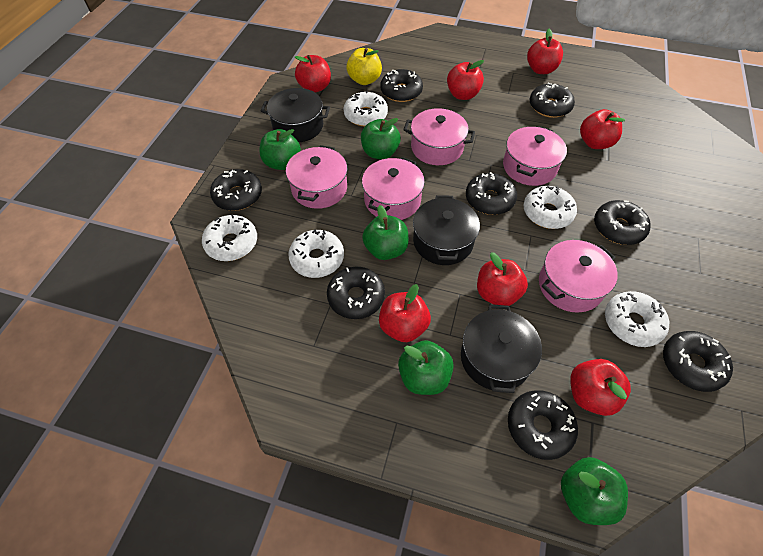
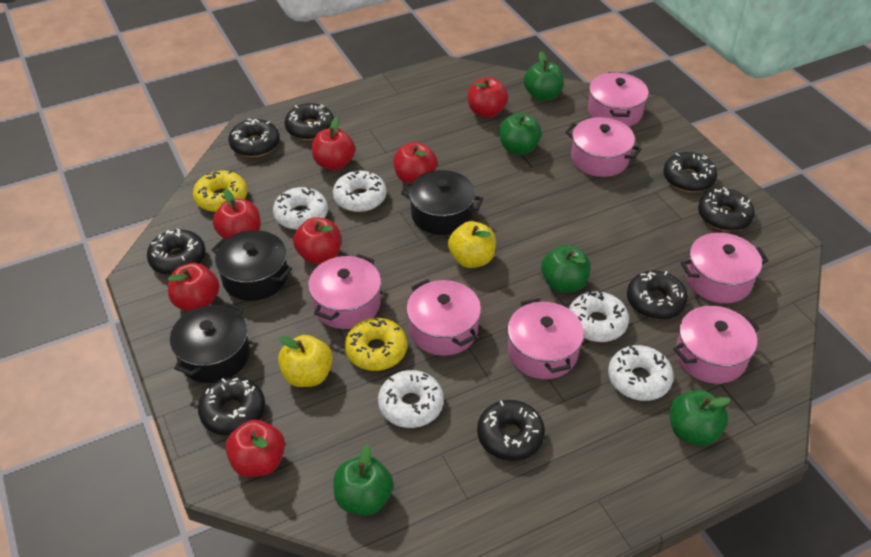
pink pot: [286,145,347,209] [362,157,425,220] [403,108,475,165] [503,126,567,186] [539,240,618,313] = 5 -> [308,254,381,329] [406,279,481,356] [507,298,584,379] [565,117,641,177] [588,72,649,127] [673,306,760,384] [681,233,769,303] = 7
yellow apple: [347,48,382,85] = 1 -> [278,335,333,387] [448,221,496,268] = 2
yellow donut: none = 0 -> [193,170,247,212] [345,317,407,371] = 2

